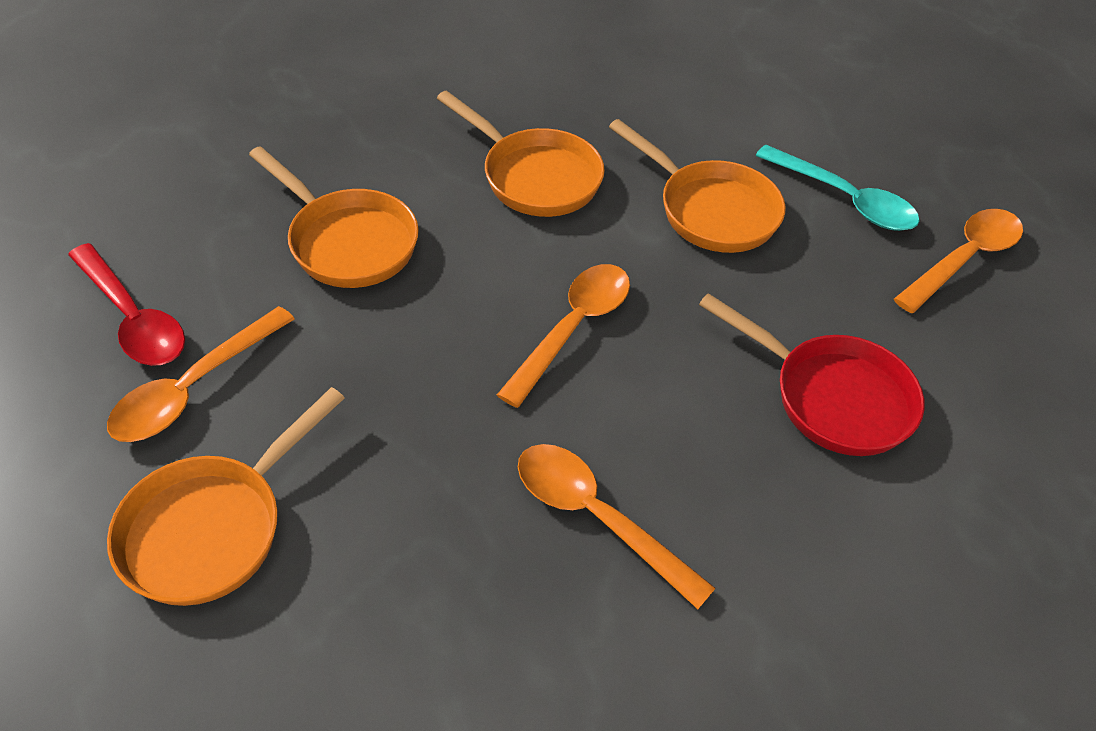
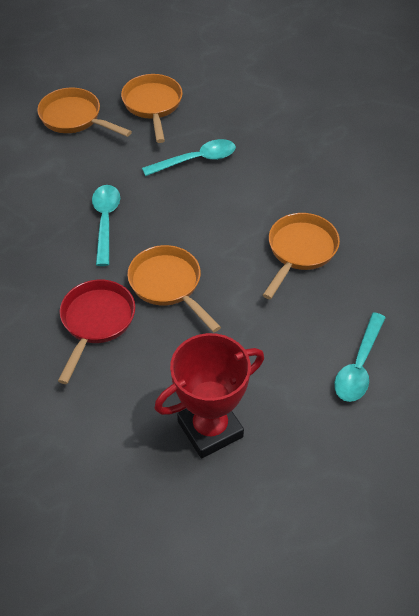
orange spoon: [107,306,295,442] [497,264,630,408] [518,444,716,609] [894,209,1023,313] = 4 -> none = 0
red spoon: [68,243,185,366] = 1 -> none = 0
red trophy: none = 0 -> [154,333,264,458] = 1
turquoise spoon: [755,145,919,231] = 1 -> [92,185,120,266] [142,139,236,176] [334,312,386,402] = 3

